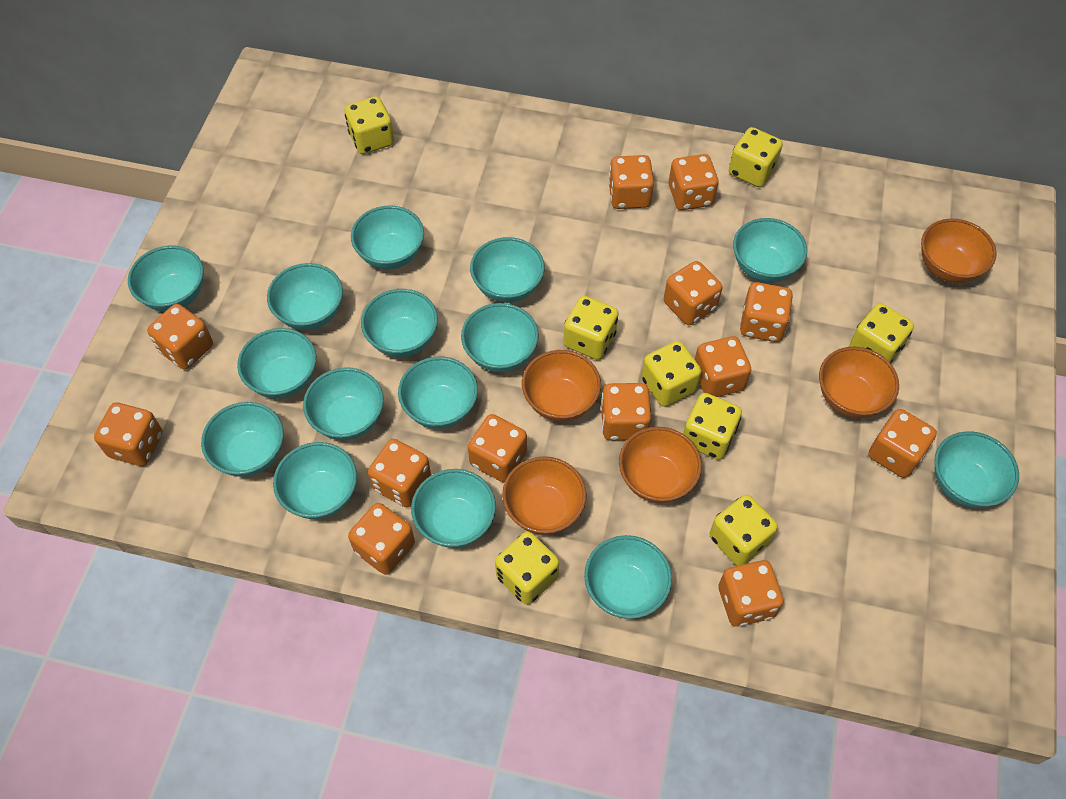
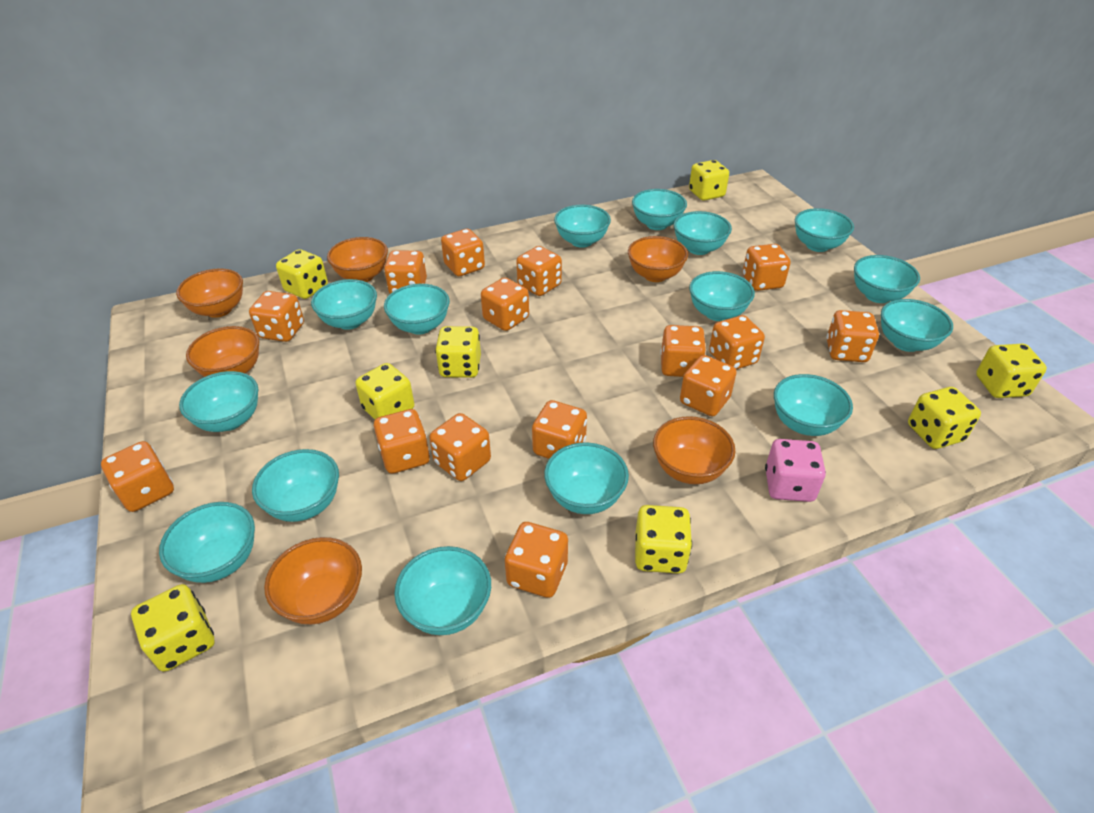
orange bowl: [502,456,587,535] [522,350,601,422] [619,427,702,503] [819,347,899,418] [921,219,997,283] = 5 -> [176,268,243,318] [186,326,259,377] [264,537,362,624] [327,237,388,282] [628,236,688,282] [653,416,736,484] = 6
orange dice: [94,402,163,466] [147,304,213,370] [348,503,415,575] [368,439,431,507] [468,414,527,482] [601,383,651,440] [608,155,654,209] [664,261,722,325] [669,154,719,210] [695,336,751,397] [718,560,784,627] [740,282,793,342] [869,409,937,478] = 13 -> [101,441,174,512] [249,291,304,342] [374,409,430,474] [384,250,427,294] [429,413,491,481] [441,229,485,276] [481,277,529,331] [505,522,568,598] [516,246,562,296] [532,400,587,459] [661,325,706,377] [680,355,737,416] [709,315,765,369] [743,244,791,291] [827,310,879,362] = 15
pink dice: none = 0 -> [765,439,826,502] = 1

